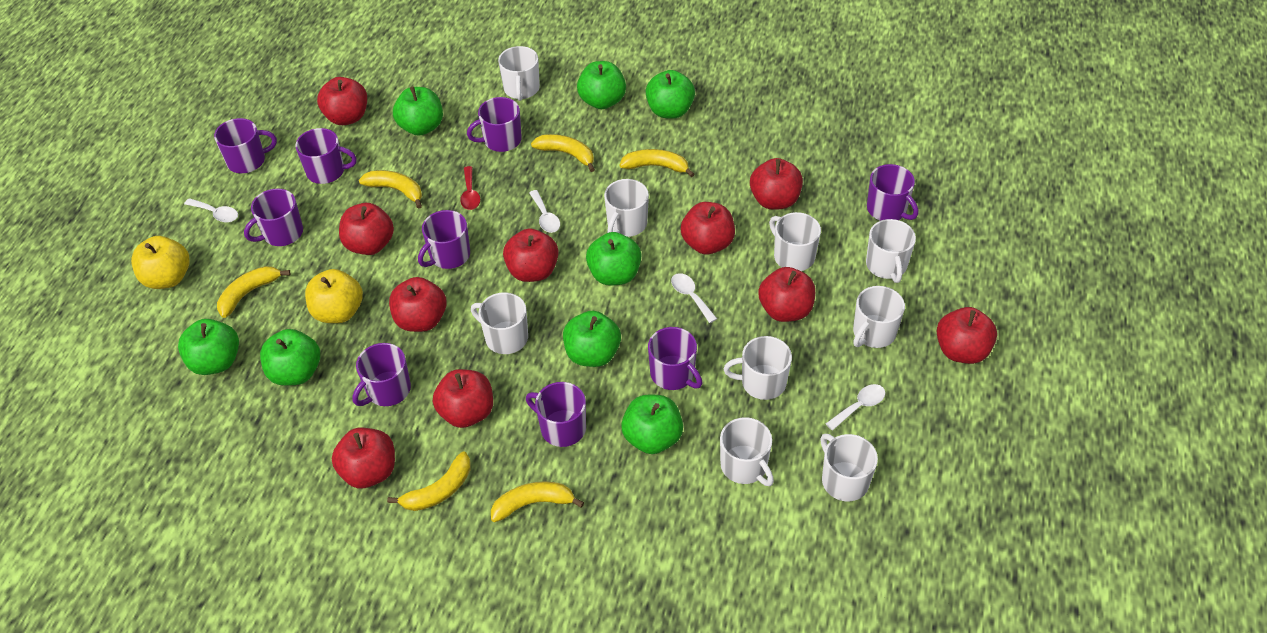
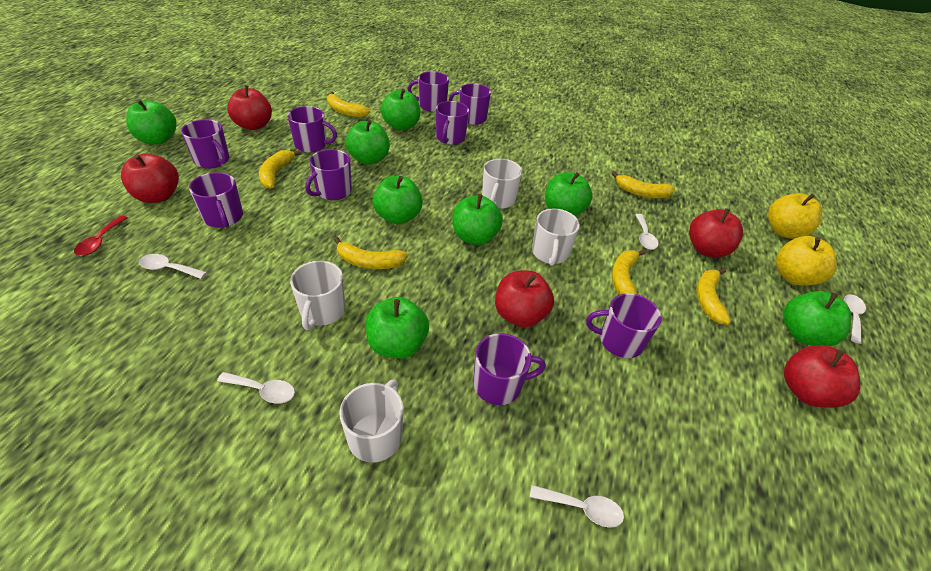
red apple: [317,77,367,125] [332,428,395,488] [339,203,394,255] [389,277,447,332] [433,369,493,428] [503,228,559,282] [681,202,735,254] [750,158,803,210] [758,267,815,322] [937,307,997,364] = 10 -> [121,153,179,203] [227,85,272,130] [495,271,554,327] [689,208,743,258] [784,345,860,408] = 5
white mug: [471,292,528,354] [498,46,540,101] [604,179,649,237] [720,417,774,486] [724,336,792,400] [769,212,821,271] [820,434,878,501] [853,286,905,348] [866,219,916,283] = 9 -> [290,261,345,330] [339,380,404,463] [482,159,522,209] [532,208,580,266] = 4
white spoon: [184,198,238,223] [529,190,560,233] [671,273,717,323] [826,384,885,431] = 4 -> [139,254,207,279] [217,372,295,404] [530,485,624,528] [635,214,658,250] [844,294,866,344] = 5

